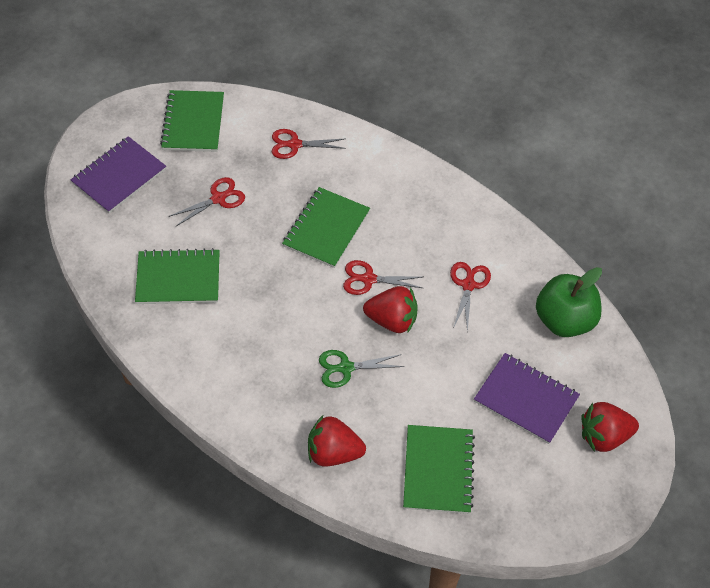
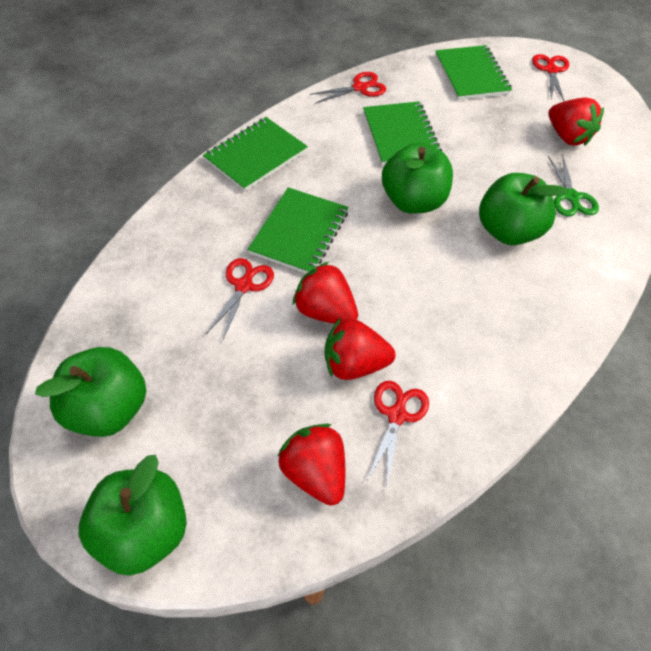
green apple: [536,267,602,337] = 1 -> [35,347,146,437] [79,455,187,576] [382,143,453,214] [479,173,568,245] = 4
purple notebook: [70,136,166,214] [474,353,580,444] = 2 -> none = 0
red strawberry: [308,415,366,466] [363,286,417,333] [581,402,639,452] = 3 -> [277,423,345,506] [293,262,358,324] [325,318,396,380] [548,98,604,146] = 4

